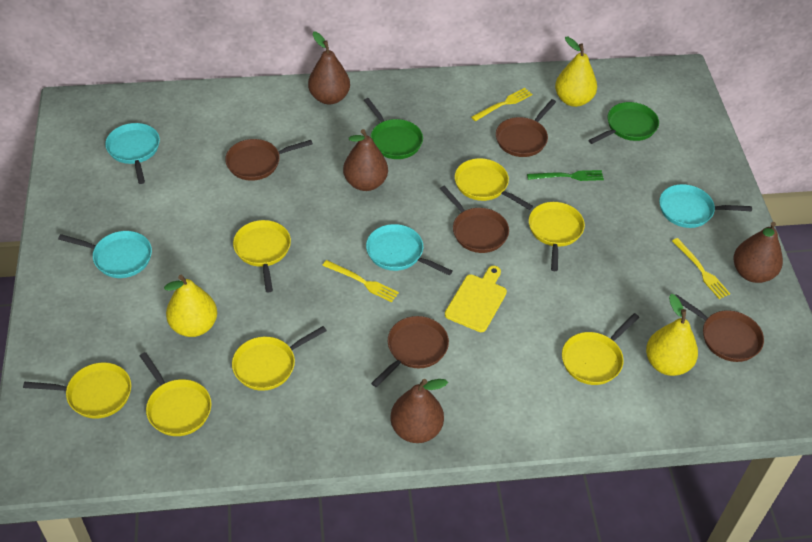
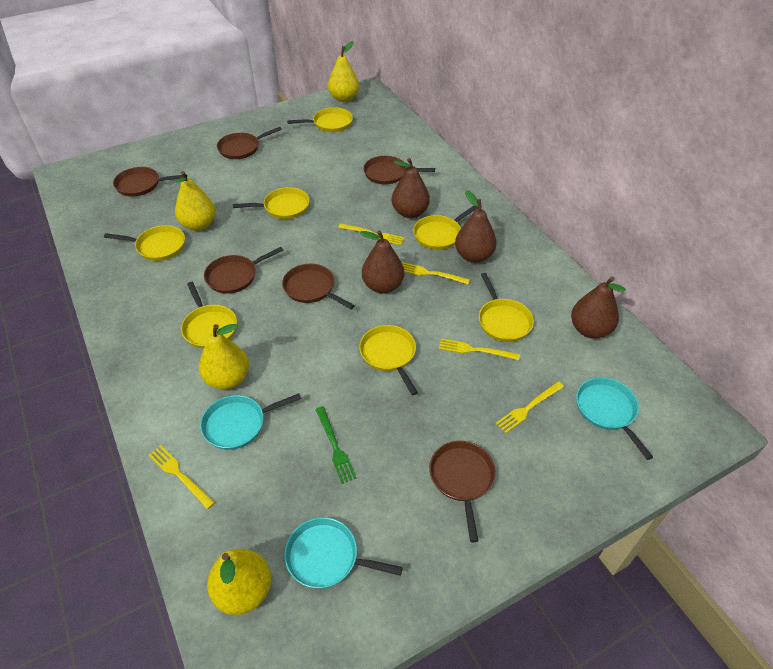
brown pan: [225,139,313,181] [371,316,449,387] [440,186,509,253] [496,99,556,157] [676,294,764,362] = 5 -> [113,167,187,197] [204,247,283,294] [217,127,282,159] [282,264,355,309] [363,156,435,184] [429,441,496,542] = 6
green pan: [364,98,423,159] [589,102,659,144] = 2 -> none = 0
turquoise pan: [58,231,152,278] [105,123,160,184] [366,224,453,276] [659,184,752,228] = 4 -> [200,394,301,450] [284,517,403,588] [576,377,653,460] = 3
yellow cutting board: [445,266,507,332] = 1 -> none = 0
yellow fork: [322,260,399,302] [471,88,532,121] [672,238,730,299] = 3 -> [148,445,215,509] [338,224,405,246] [402,262,470,284] [439,339,520,360] [496,381,564,433] = 5
yellow pear: [164,275,217,337] [555,37,597,107] [646,294,698,376] = 3 -> [175,171,216,231] [199,324,249,390] [207,549,271,615] [328,41,359,102] = 4

